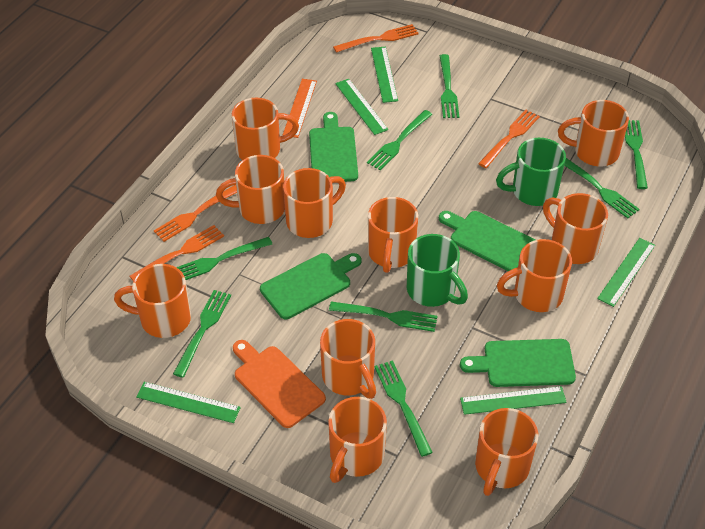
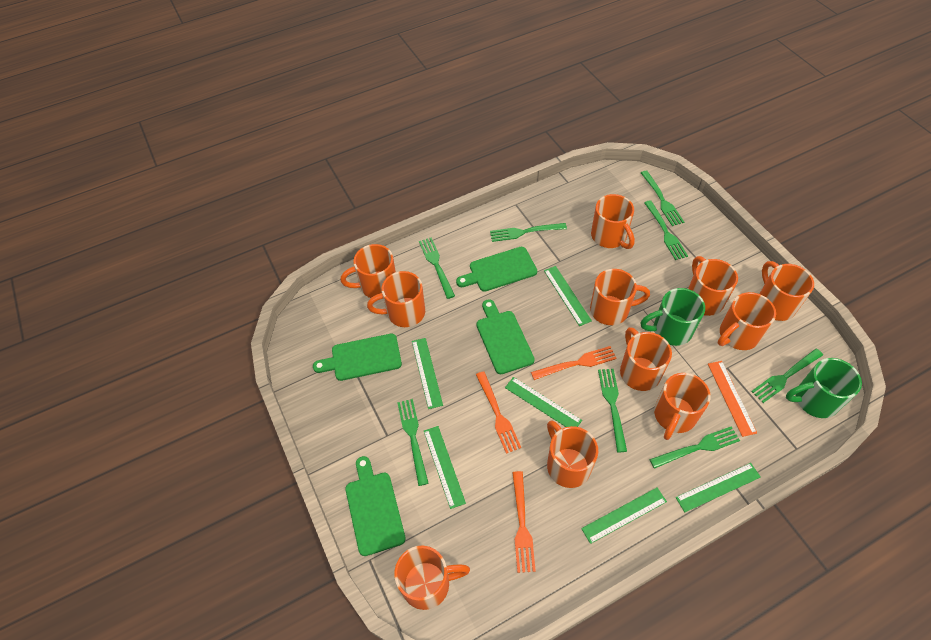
green ruler: [136,382,241,423] [335,79,388,135] [371,47,398,103] [460,386,567,415] [597,238,655,307] = 5 -> [412,338,443,409] [424,426,466,509] [505,377,582,427] [544,266,592,326] [581,488,667,544] [675,463,761,512] = 6
orange cutting board: [233,340,326,428] = 1 -> none = 0
orange fork: [130,225,224,281] [154,185,237,242] [333,24,419,53] [478,110,540,168] = 4 -> [476,371,521,454] [512,471,536,573] [531,346,617,380] = 3

